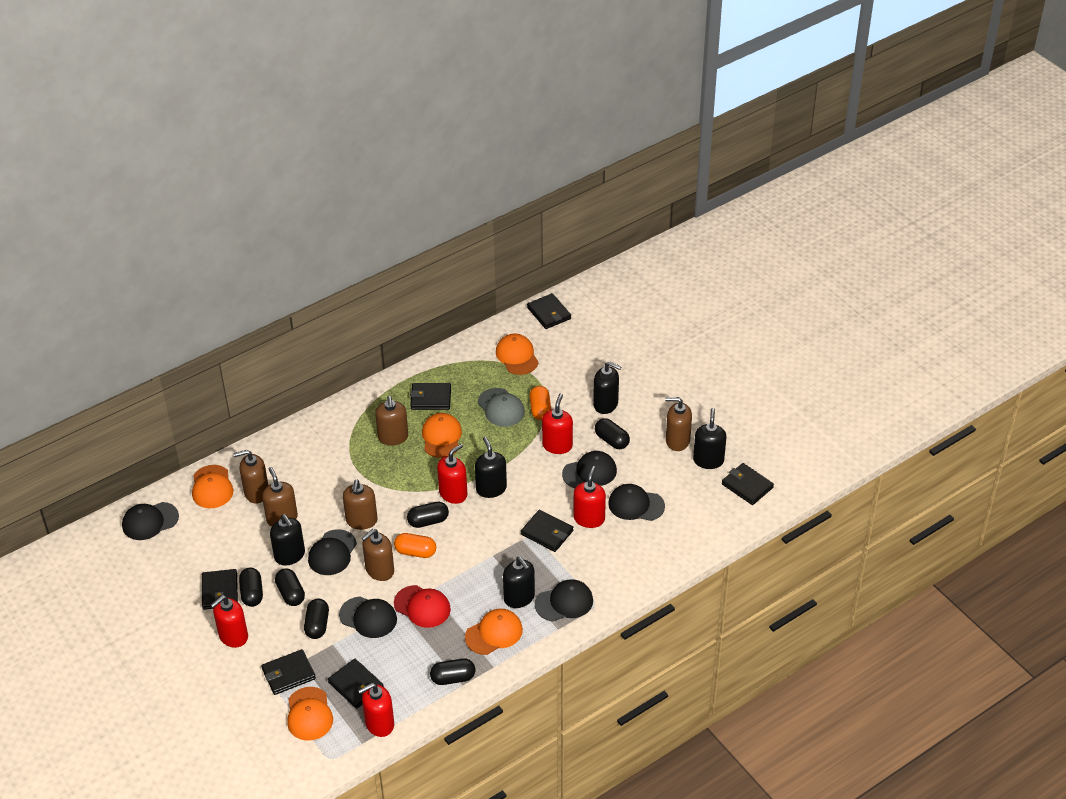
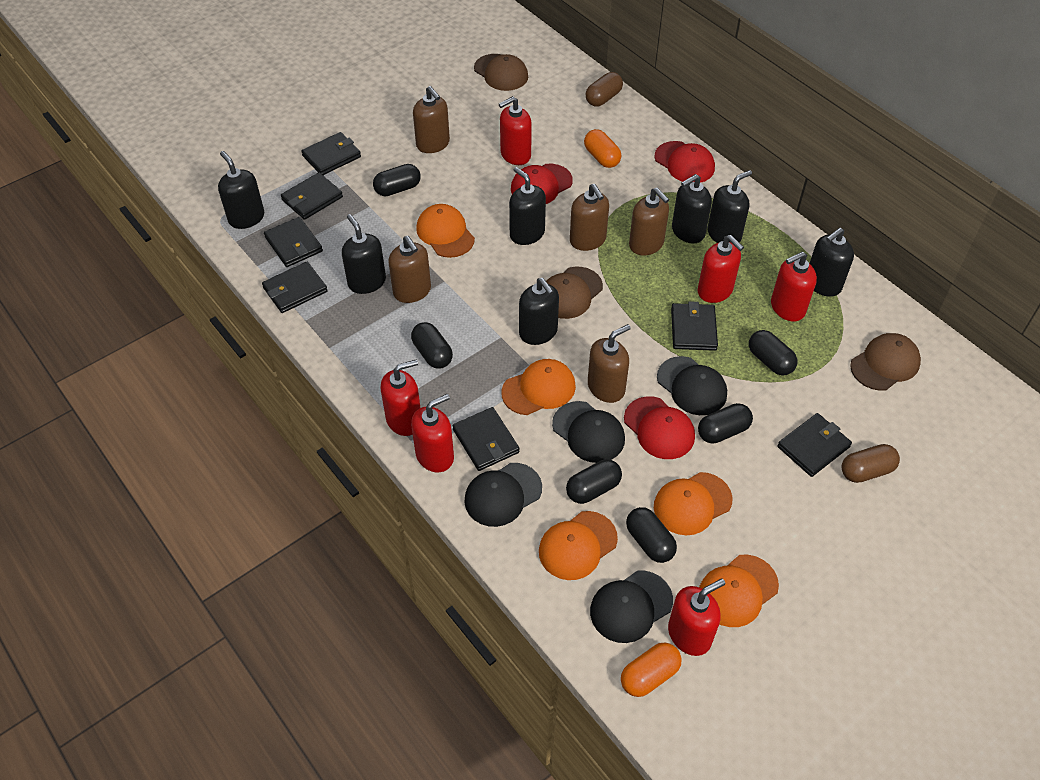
black cap: [122,502,179,540] [308,529,357,575] [339,597,397,638] [535,579,593,622] [562,451,617,488] [608,484,665,521] = 6 -> [464,463,542,527] [552,401,625,463] [590,570,673,643] [657,356,727,415] = 4
black soap dispenser: [270,514,305,565] [475,437,507,498] [503,557,535,608] [593,361,622,414] [693,408,727,469] = 5 -> [218,151,265,229] [342,214,386,294] [509,167,546,245] [519,278,559,345] [672,174,712,243] [707,170,752,243] [810,228,854,297] = 7
brown cap: none = 0 -> [474,54,528,91] [546,267,603,319] [850,333,921,391] = 3
brown capsule: none = 0 -> [586,72,623,106] [842,444,900,483] = 2
brown soap dispenser: [233,450,268,504] [262,467,298,527] [343,480,378,530] [362,529,394,581] [375,396,408,446] [665,397,692,451] = 6 -> [388,236,431,303] [413,86,450,153] [570,184,609,251] [588,324,631,403] [629,188,669,255] = 5
grey cap: [478,388,525,427] = 1 -> none = 0
red cap: [394,585,451,628] = 1 -> [511,164,573,204] [624,396,695,459] [654,141,715,183] = 3
red soap dispenser: [211,595,248,648] [358,683,394,737] [437,444,467,504] [542,393,573,454] [573,466,606,528] = 5 -> [380,359,421,436] [411,394,454,472] [499,96,532,165] [668,578,725,656] [698,235,744,303] [771,252,817,322] = 6

